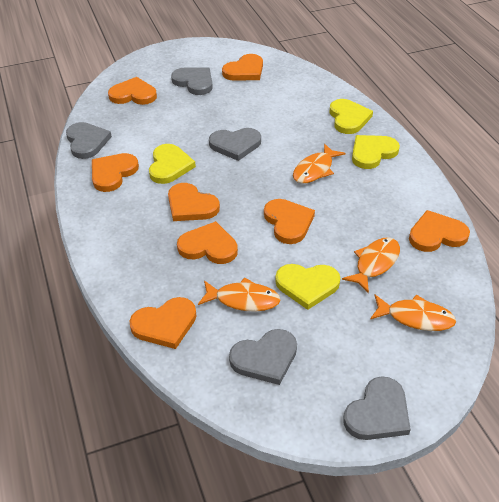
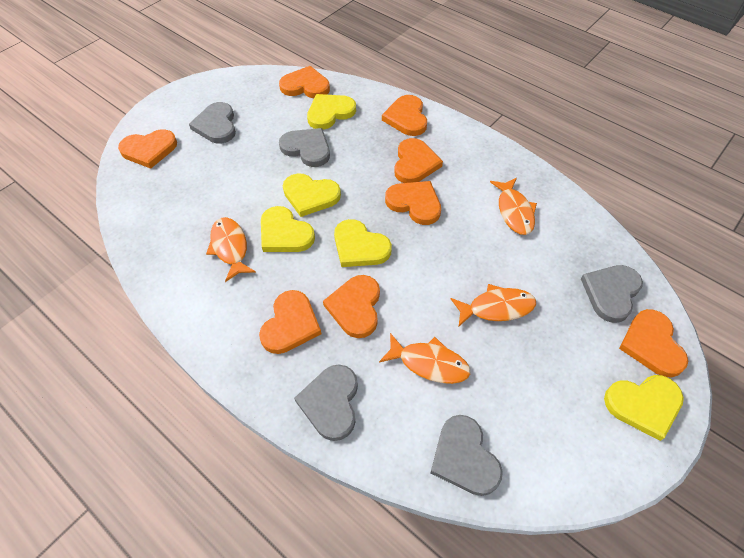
yellow heart: [149,144,196,184] [275,264,340,310] [330,99,373,134] [352,135,400,169] = 4 -> [261,206,315,252] [283,173,341,217] [307,94,356,130] [334,219,392,267] [604,375,684,441] = 5

